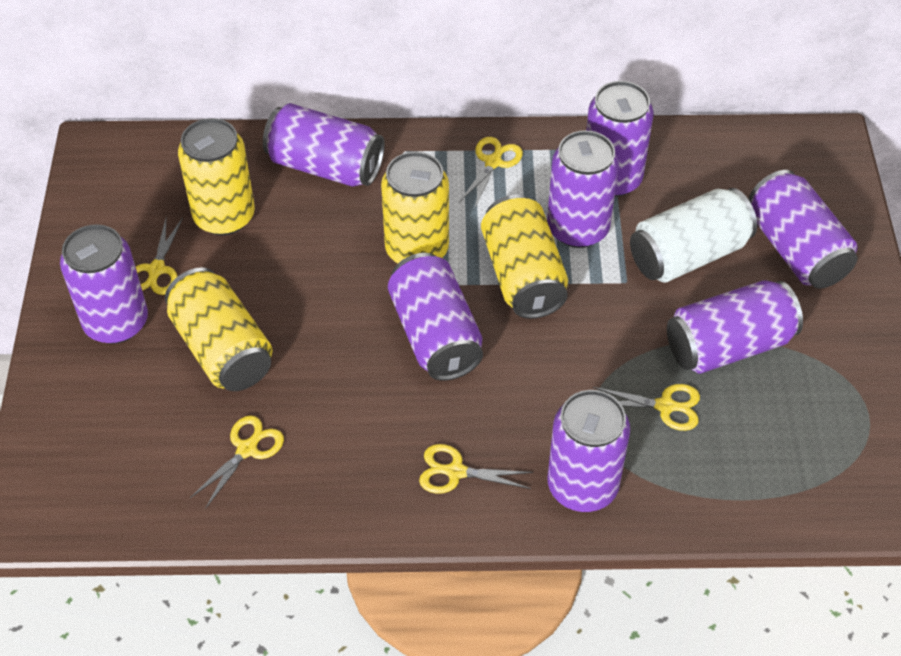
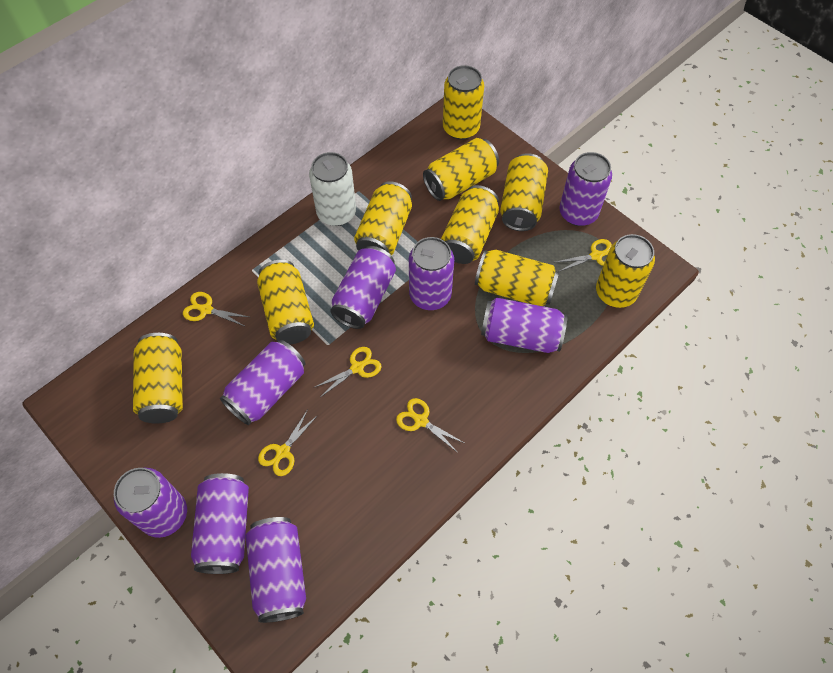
yellow can: [165,267,272,391] [178,118,255,235] [381,152,449,263] [481,195,568,319] = 4 -> [133,333,183,423] [257,260,314,344] [354,181,412,256] [423,138,499,201] [441,185,499,264] [443,65,484,140] [475,250,559,306] [500,153,548,231] [596,234,655,308] = 9

